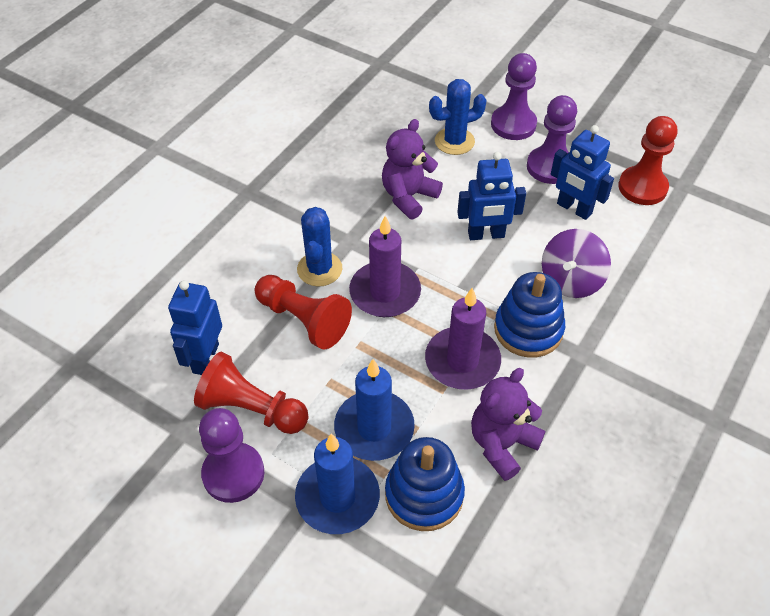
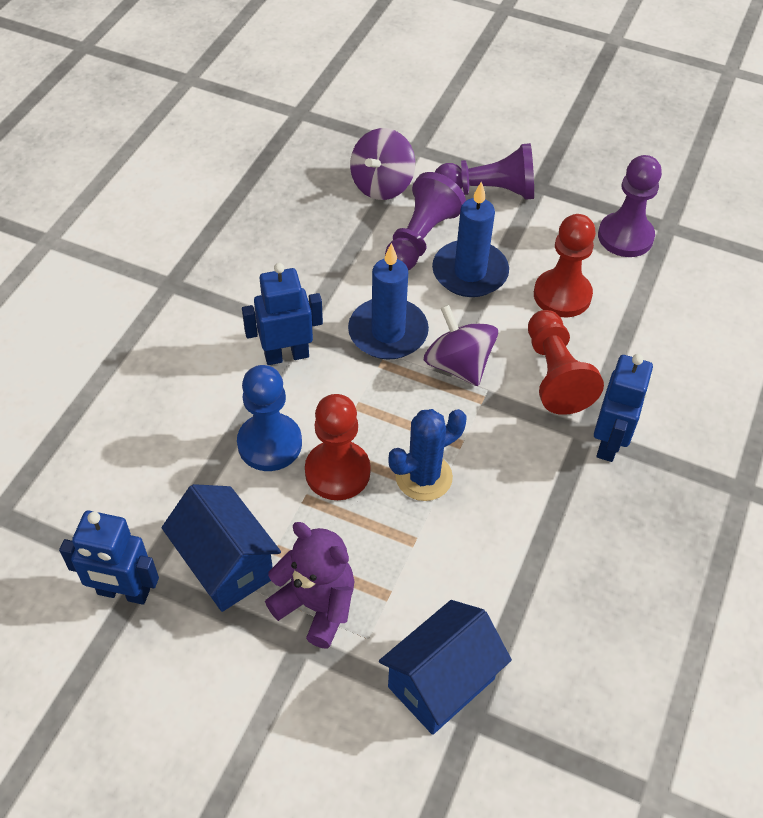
blue cactus: [297,207,342,286] [429,79,487,155] = 2 -> [388,409,467,501] = 1
blue house: none = 0 -> [161,484,281,612] [379,600,512,735] = 2
blue pawn: none = 0 -> [237,365,302,471] = 1
blue stacking toy: [385,437,465,531] [494,272,565,358] = 2 -> none = 0
purple candle: [349,216,421,317] [425,288,501,390] = 2 -> none = 0
purple spinning top: [542,229,611,298] = 1 -> [350,128,415,200] [424,305,498,386] = 2
purple teddy bear: [382,119,443,219] [471,368,545,481] = 2 -> [265,522,355,648] = 1

